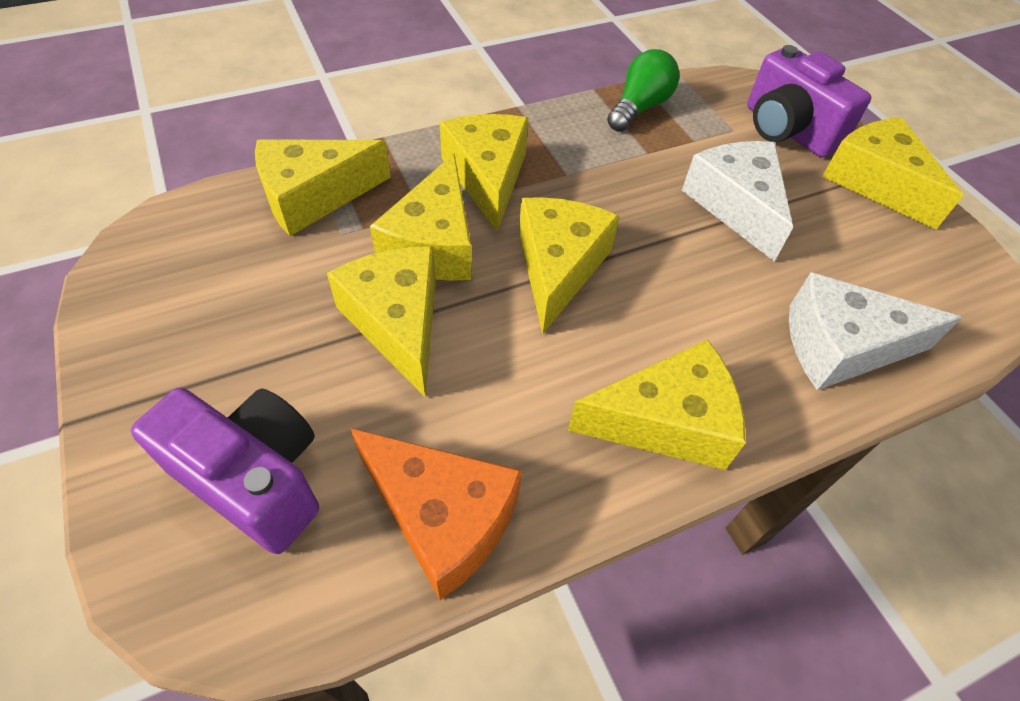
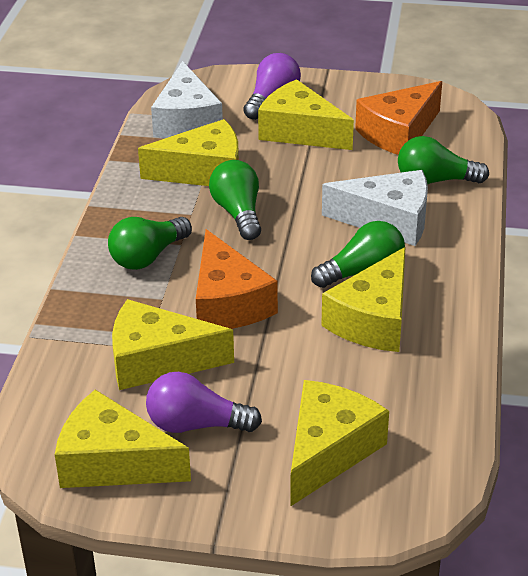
green light bulb: [607,49,680,132] = 1 -> [108,217,192,270] [209,160,261,240] [311,221,405,288] [398,136,489,184] = 4
orange cheese: [350,428,522,600] = 1 -> [196,229,278,329] [355,81,442,155] = 2
purple camera: [131,387,319,554] [747,45,871,157] = 2 -> none = 0
purple light bulb: none = 0 -> [146,372,262,433] [243,53,301,120] = 2
yellow cheese: [255,139,391,236] [327,247,436,397] [370,154,472,281] [440,114,529,232] [519,197,620,334] [568,339,746,470] [822,117,963,230] = 7 -> [55,390,191,488] [112,299,234,390] [138,119,239,186] [258,79,354,150] [291,380,389,506] [321,247,405,352] = 6

